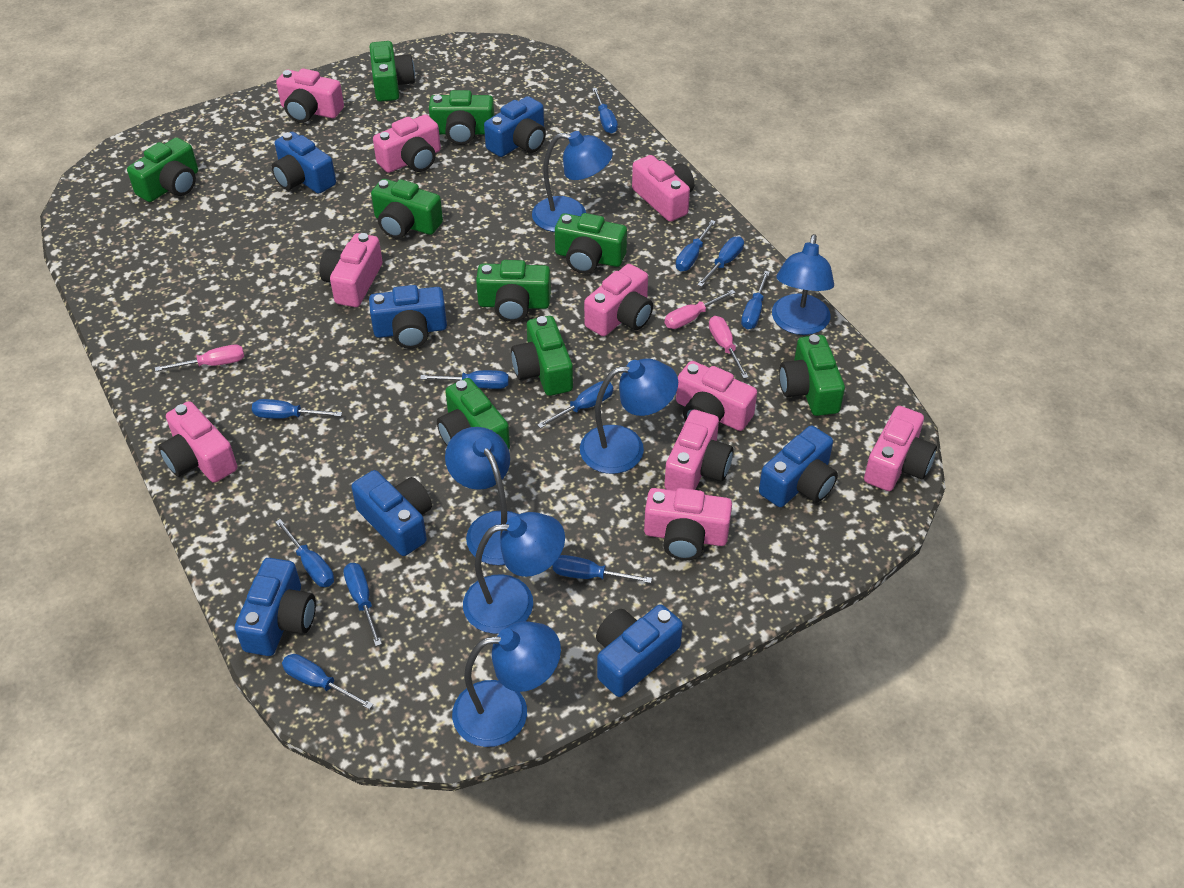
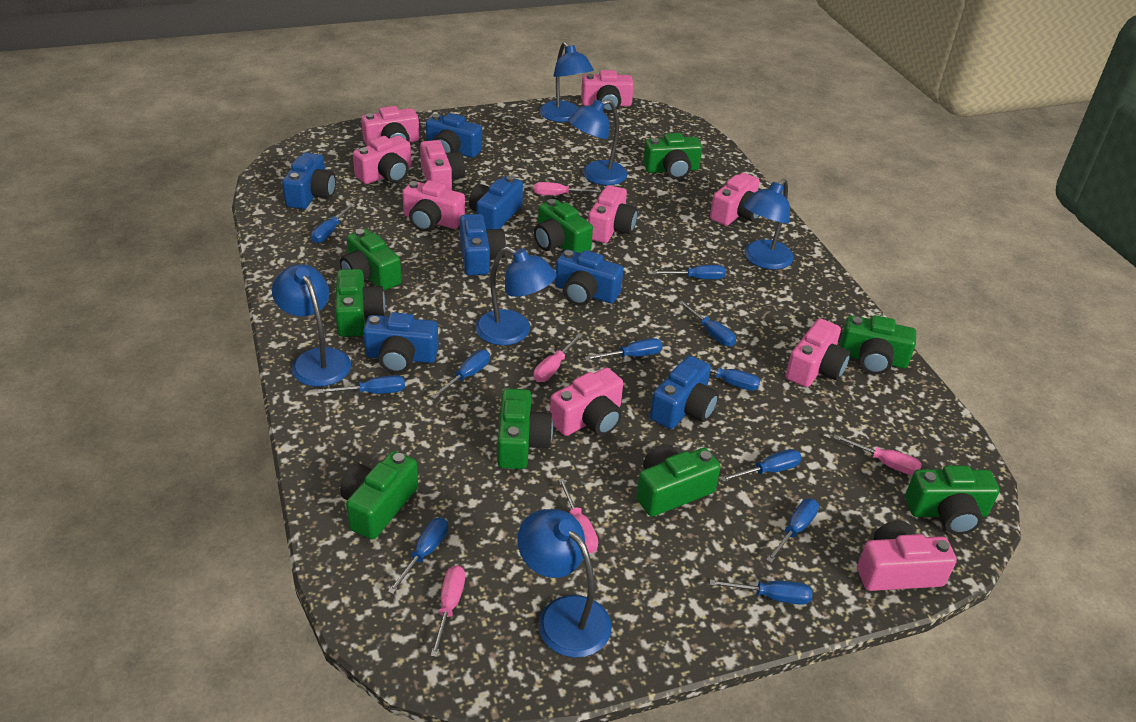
pink screwdriver: [155,345,244,372] [665,289,736,329] [709,316,749,379] = 3 -> [431,565,465,657] [534,182,601,195] [534,333,583,382] [558,478,598,554] [833,434,922,475] = 5

